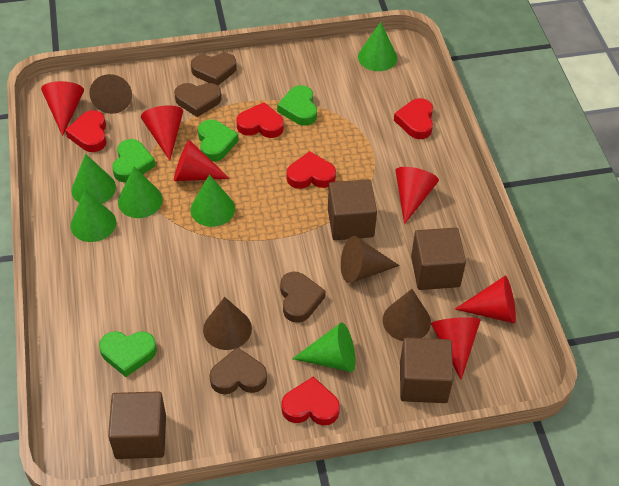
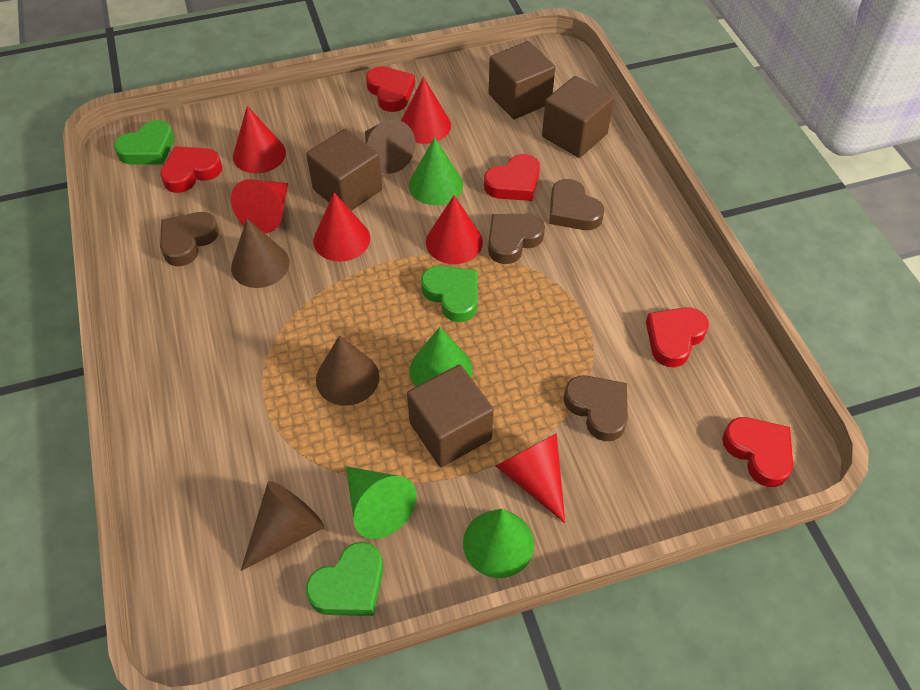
green cone: [71,154,116,204] [71,190,116,242] [118,166,163,218] [190,175,235,227] [292,322,355,372] [358,22,397,71] = 6 -> [346,466,417,539] [409,137,463,205] [410,327,473,386] [463,509,534,578] = 4
green heart: [99,331,157,377] [112,139,156,182] [198,120,239,162] [277,85,317,126] = 4 -> [114,120,174,164] [306,542,383,616] [421,266,478,322] = 3

